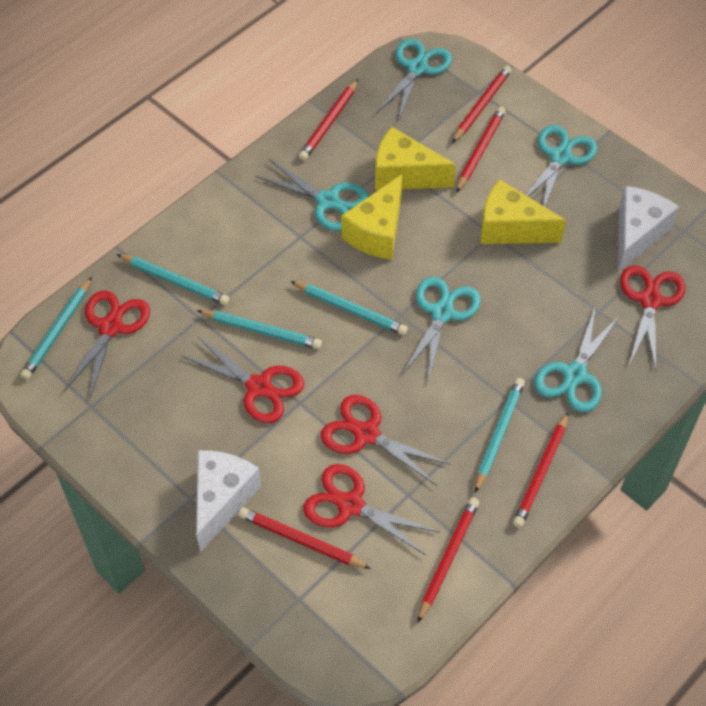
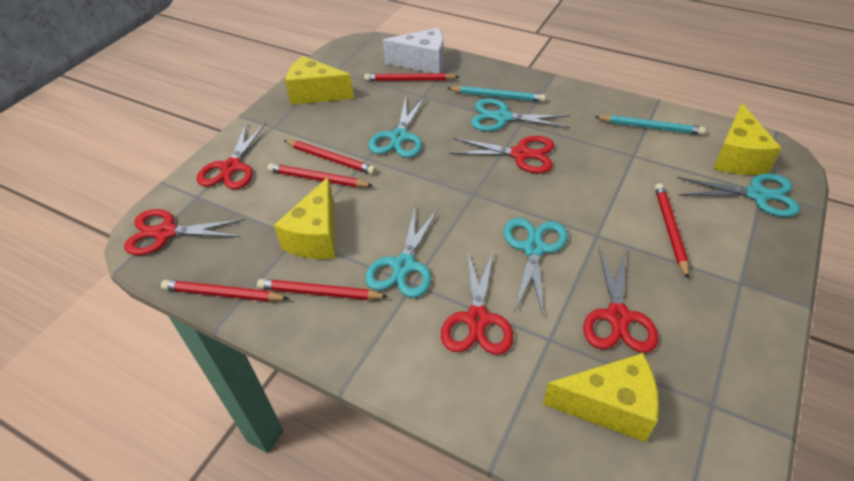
turquoise pencil: [20,277,92,380] [117,254,230,305] [197,310,322,349] [290,281,408,335] [475,378,525,493] = 5 -> [448,86,546,102] [595,115,706,135] = 2
white cheese: [196,450,261,553] [618,186,679,272] = 2 -> [383,28,444,73] = 1
yellow cheese: [341,174,403,260] [375,127,456,190] [481,179,566,244] = 3 -> [274,177,335,259] [285,56,354,105] [543,353,659,442] [713,103,782,175] = 4

